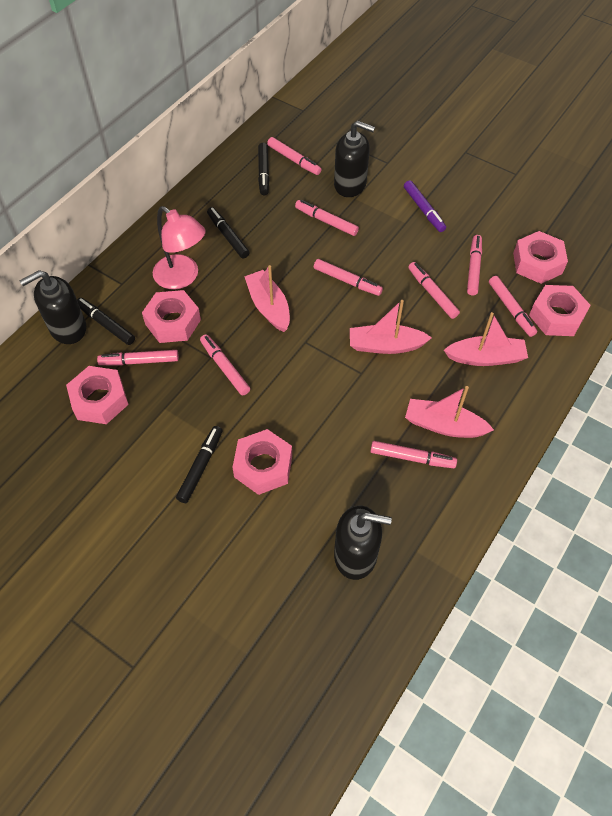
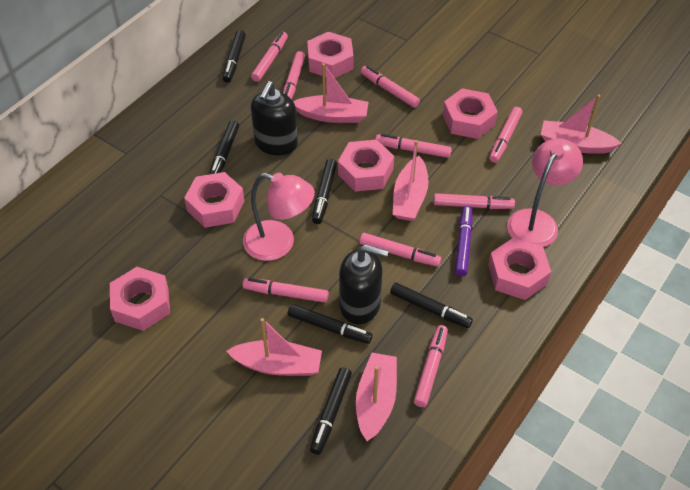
black marker: [77,298,135,345] [176,426,223,503] [207,207,250,258] [258,143,270,195] = 4 -> [209,120,239,174] [223,30,246,83] [288,304,373,344] [310,367,352,455] [312,159,337,224] [390,282,473,328] = 6
black soap dispenser: [20,270,86,344] [334,121,375,197] [334,506,392,580] = 3 -> [251,81,298,155] [339,244,389,324] = 2
pink boat: [244,265,290,332] [350,300,432,354] [405,386,494,438] [444,312,528,366] = 4 -> [226,318,322,376] [293,63,369,123] [356,353,397,441] [393,140,429,221] [541,95,622,154] = 5
pink lamp: [153,206,206,290] = 1 -> [243,173,315,261] [507,138,583,247] = 2
pink nut: [66,366,129,424] [142,290,201,343] [232,429,292,495] [513,231,568,284] [529,285,591,336] = 5 -> [110,267,170,331] [184,172,244,228] [307,32,353,78] [338,139,394,192] [443,88,498,139] [488,238,551,300] = 6

